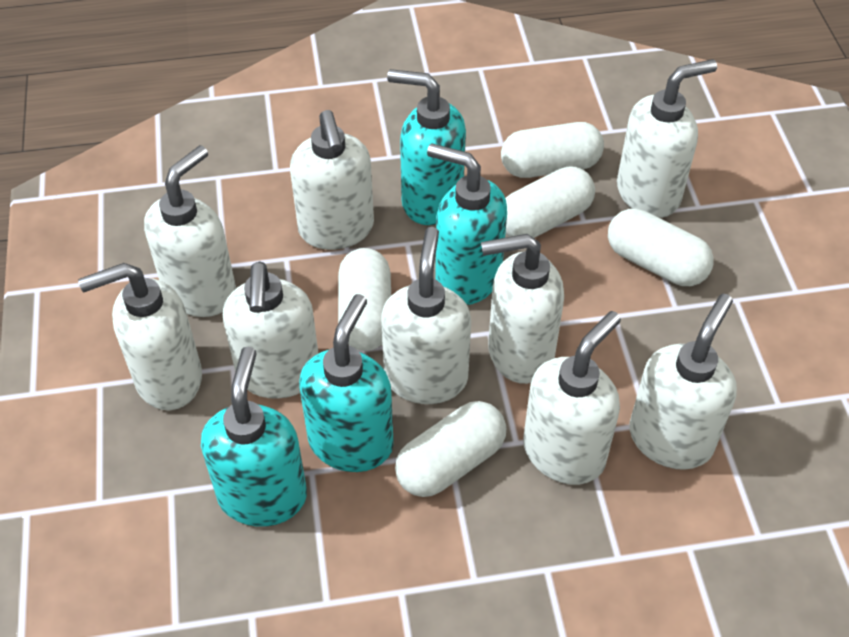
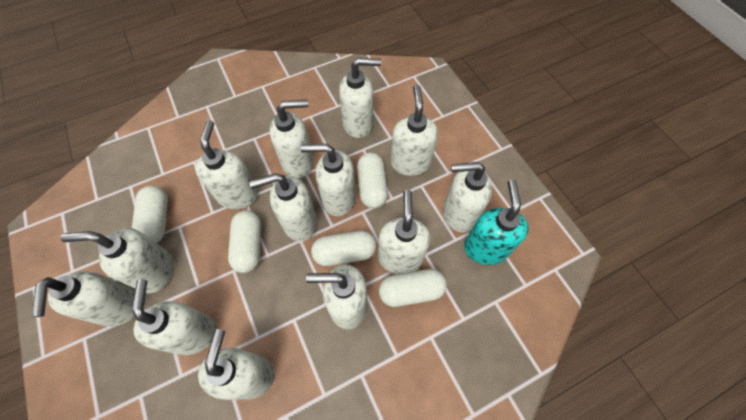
turquoise soap dispenser: [201,347,307,527] [299,294,394,472] [387,69,466,225] [427,143,507,305] = 4 -> [464,180,528,265] = 1
white soap dispenser: [78,263,202,410] [144,145,236,317] [223,261,319,399] [290,110,374,250] [381,227,471,404] [481,234,564,384] [523,311,621,485] [617,59,717,218] [629,294,737,470] = 9 -> [32,271,135,327] [60,228,174,294] [132,279,217,355] [195,120,258,209] [198,329,275,400] [249,173,317,241] [270,100,313,178] [300,144,356,216] [306,264,368,329] [339,58,381,138] [378,190,431,274] [391,85,438,176] [443,162,492,232] = 13

